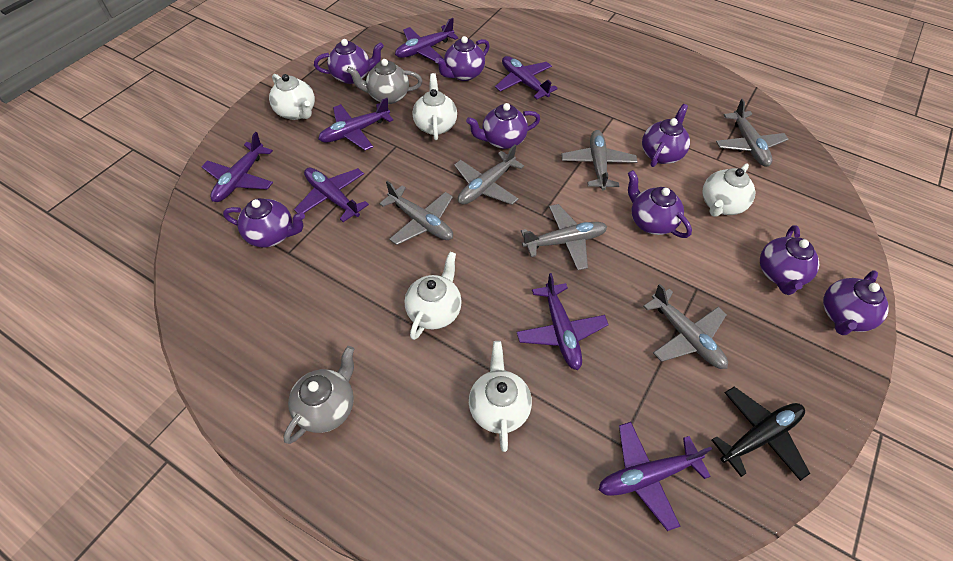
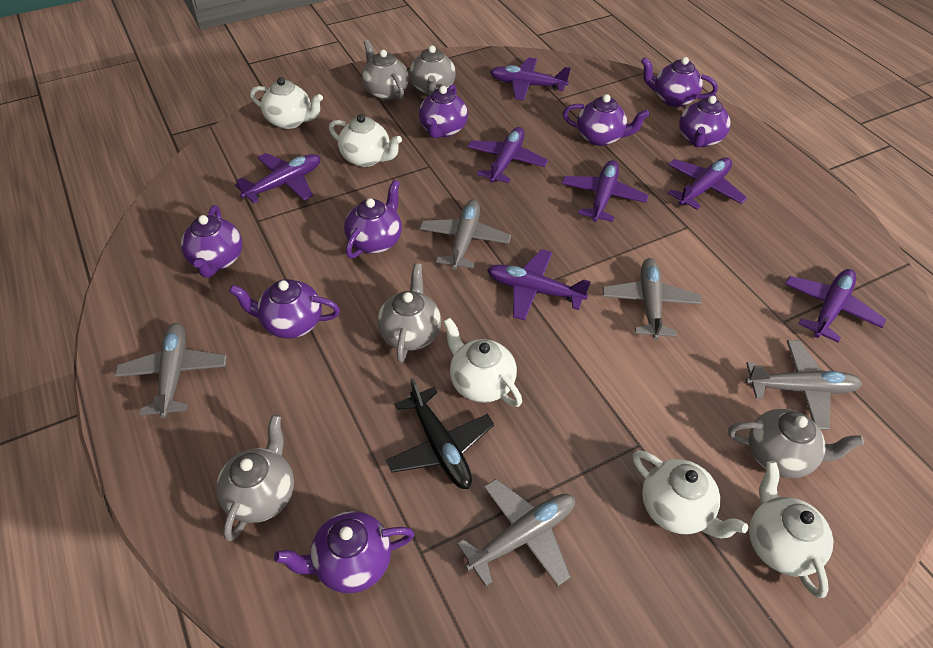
grey plane: [379,181,453,245] [454,145,524,205] [521,204,607,270] [561,130,638,191] [643,284,728,369] [716,99,788,167] = 6 -> [115,323,227,419] [420,200,511,270] [457,479,575,587] [603,258,702,340] [746,340,862,430] = 5
grey teapot: [283,346,354,444] [347,59,422,104] = 2 -> [216,415,294,541] [362,40,409,100] [377,263,441,363] [409,45,456,95] [728,409,864,478] = 5

